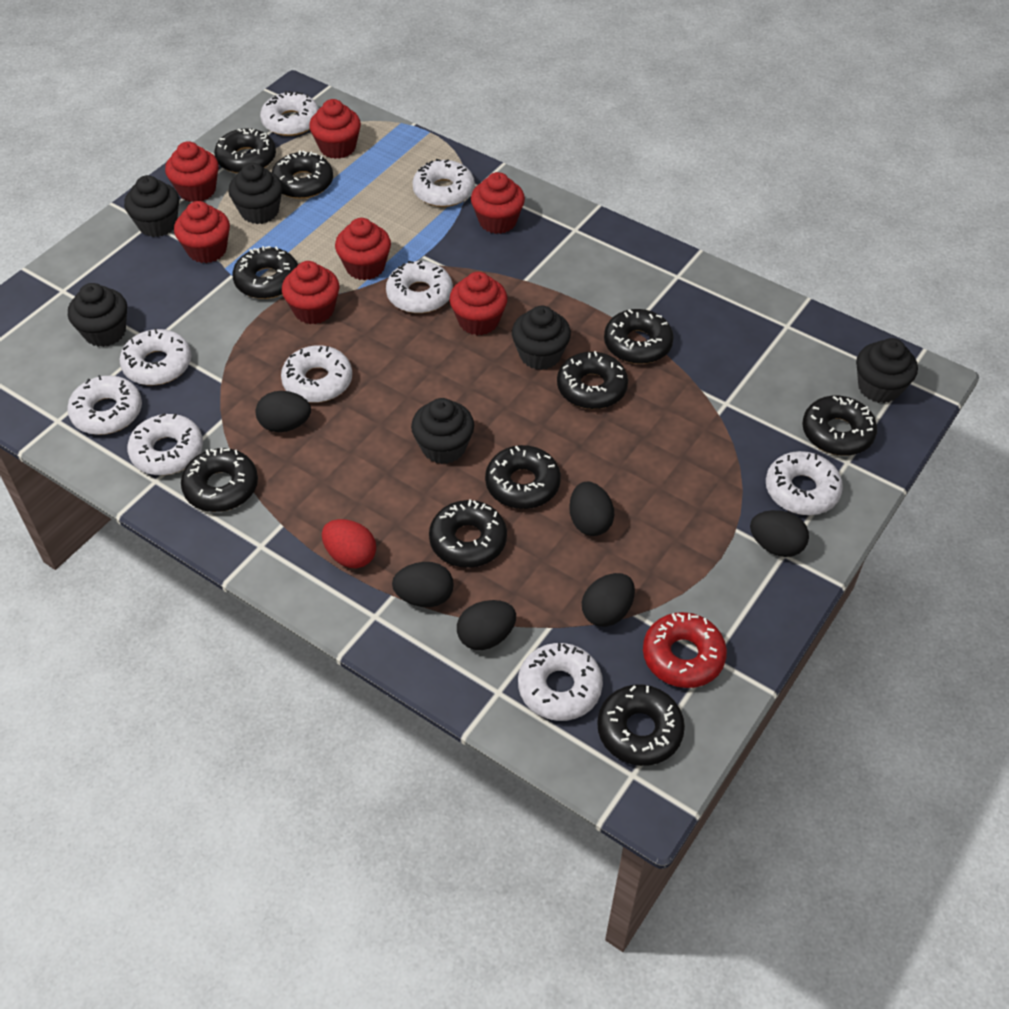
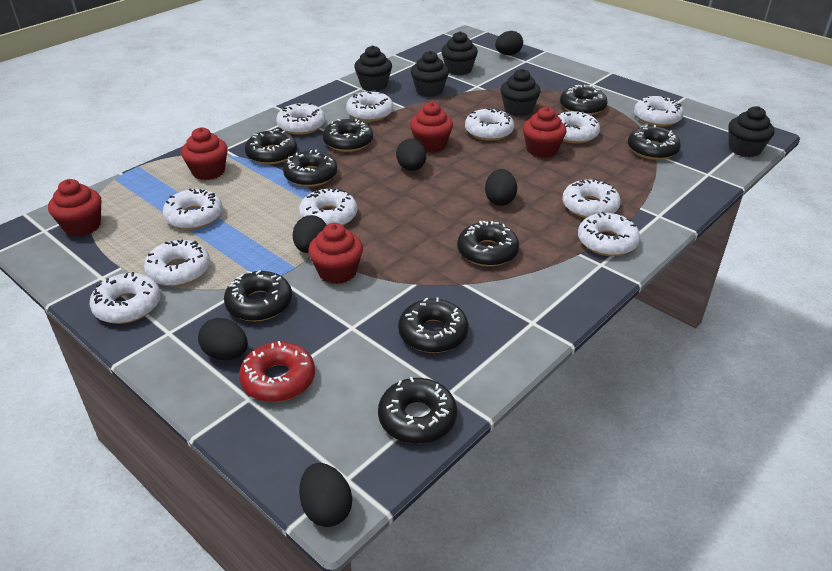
black cupcake: [68,283,127,347] [124,175,179,237] [228,163,283,224] [411,398,474,464] [512,306,571,370] [856,338,918,403] = 6 -> [354,46,392,91] [411,51,449,97] [441,31,478,75] [501,69,541,117] [728,106,775,157] = 5
black donut: [181,448,258,512] [214,128,276,174] [232,246,298,299] [272,150,333,199] [429,499,507,568] [485,445,561,509] [557,351,628,409] [597,685,685,766] [604,309,674,364] [802,396,877,456] = 10 -> [224,270,292,321] [245,129,297,164] [283,150,337,187] [323,119,373,152] [378,377,457,444] [398,297,469,353] [457,221,519,266] [560,85,608,115] [628,125,681,160] = 9
red cupcake: [165,141,219,202] [174,201,230,263] [282,261,339,324] [309,99,361,159] [335,218,391,280] [449,272,507,335] [471,172,525,234] = 7 -> [48,179,101,237] [181,127,228,180] [308,223,363,284] [410,102,453,153] [523,107,567,158] = 5
red egg: [322,519,376,568] = 1 -> none = 0
white donut: [67,375,142,435] [120,329,191,385] [127,413,203,475] [260,91,319,136] [281,345,352,403] [386,261,453,313] [412,159,475,207] [518,643,603,721] [766,451,843,515] = 9 -> [90,272,161,324] [144,240,210,286] [162,189,223,230] [276,102,325,135] [299,187,357,226] [346,90,393,122] [465,108,514,141] [557,111,600,143] [562,178,621,218] [578,212,640,256] [634,96,684,127] = 11

